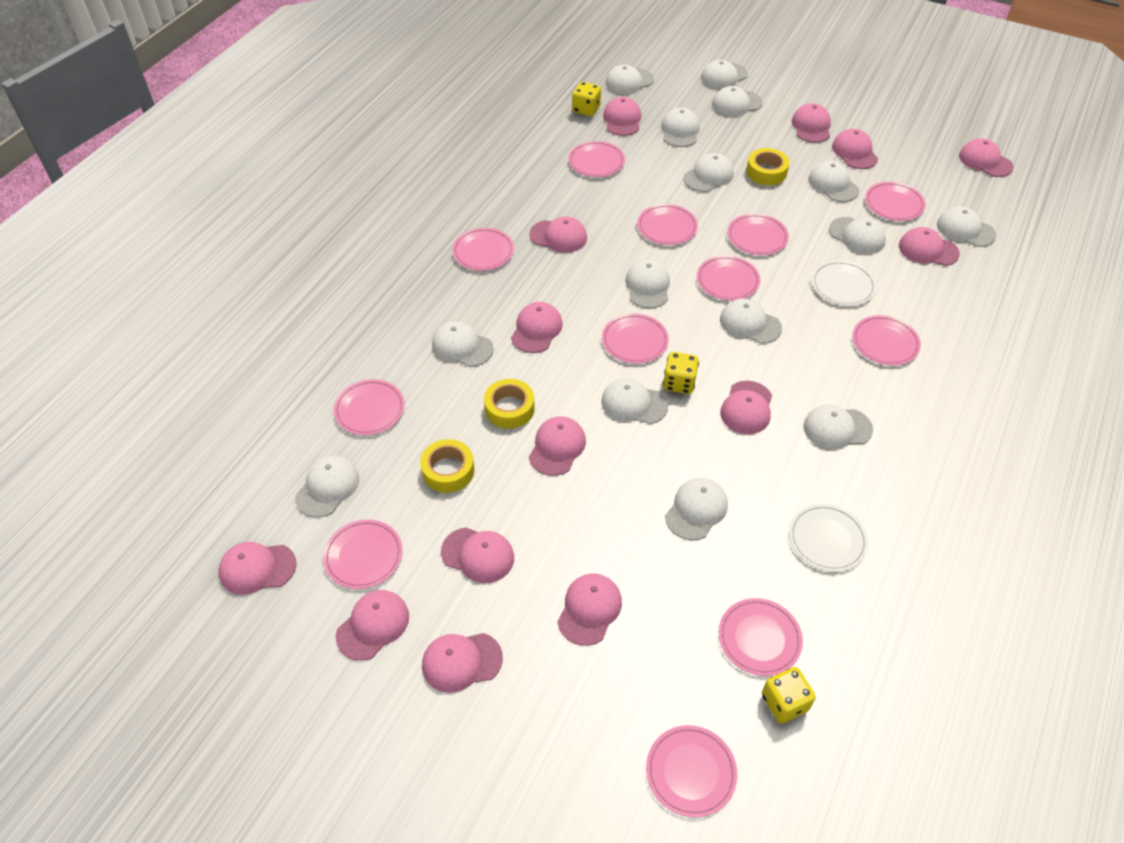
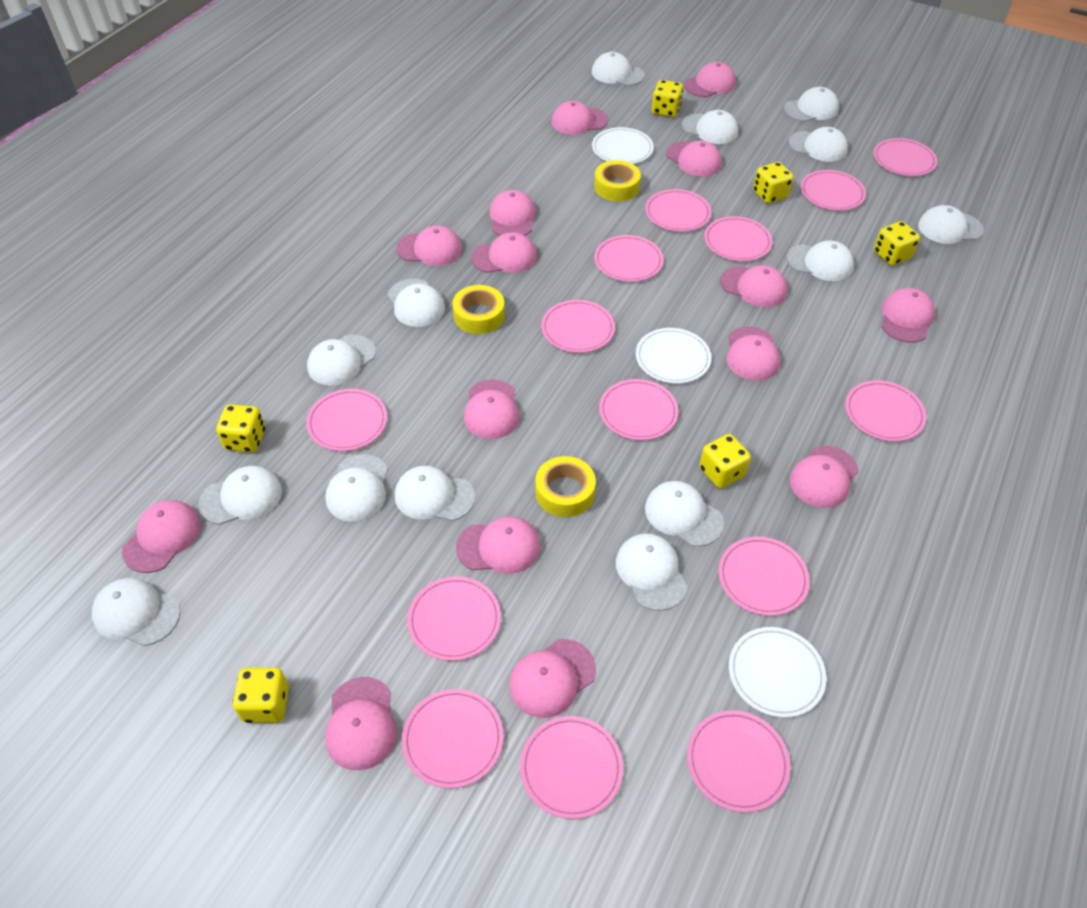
pink cap: [219,542,297,595] [336,590,409,661] [422,633,503,693] [441,527,514,583] [511,302,563,353] [529,217,587,253] [529,417,586,476] [557,573,622,646] [603,97,641,136] [720,381,772,434] [792,103,831,143] [832,129,878,169] [899,227,960,266] [959,139,1013,177] = 14 -> [122,500,201,573] [325,677,397,770] [396,226,462,266] [456,516,540,574] [464,379,520,439] [471,232,537,273] [489,190,536,236] [509,639,596,718] [551,101,608,135] [666,141,722,176] [684,62,736,97] [720,265,787,307] [726,326,780,381] [790,446,859,508] [882,288,935,343] = 15
pink plate: [323,520,403,589] [333,379,405,435] [452,228,514,271] [568,141,625,177] [602,313,669,363] [637,204,698,245] [646,725,737,818] [697,255,760,301] [719,598,803,676] [727,213,789,255] [852,315,921,365] [865,182,926,221] = 12 -> [306,389,387,451] [402,689,503,788] [407,576,501,661] [520,716,623,819] [541,300,615,353] [594,235,663,282] [599,379,678,440] [645,189,711,232] [687,710,790,812] [704,216,772,261] [719,537,810,616] [800,170,866,211] [845,380,926,441] [874,138,937,176] = 14
white cap: [295,456,359,517] [432,321,494,367] [601,378,668,424] [606,65,654,94] [625,259,670,308] [661,108,700,147] [665,478,728,540] [683,153,734,192] [701,60,748,89] [712,86,762,117] [720,298,782,344] [803,405,873,450] [808,161,860,202] [829,217,886,254] [937,206,996,247] = 15 -> [92,578,181,646] [199,466,282,525] [307,335,376,386] [325,454,388,522] [388,279,445,327] [395,466,475,521] [592,52,645,86] [616,533,687,611] [645,481,724,547] [682,110,738,144] [784,87,839,122] [787,240,854,281] [788,127,848,162] [918,205,984,244] = 14
white plate: [789,504,868,572] [812,260,876,306] = 2 -> [592,127,654,164] [636,328,711,384] [729,627,826,718] = 3
yellow dice: [572,82,601,116] [663,352,699,394] [762,667,816,723] = 3 -> [216,404,265,452] [233,668,289,723] [652,80,683,117] [700,434,751,488] [753,162,794,203] [874,221,920,266] = 6

